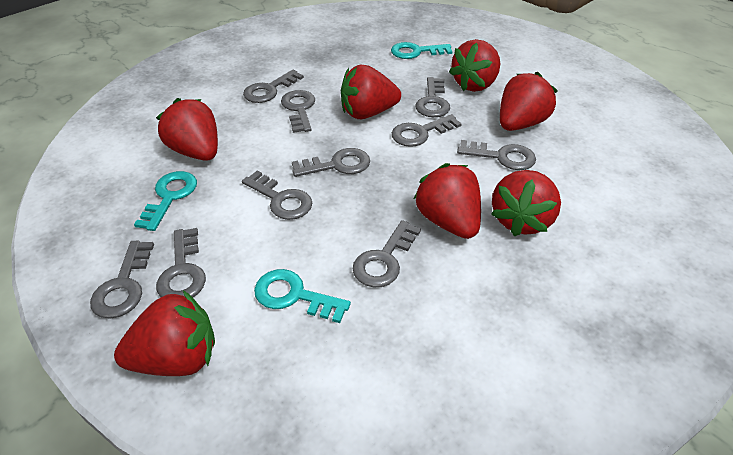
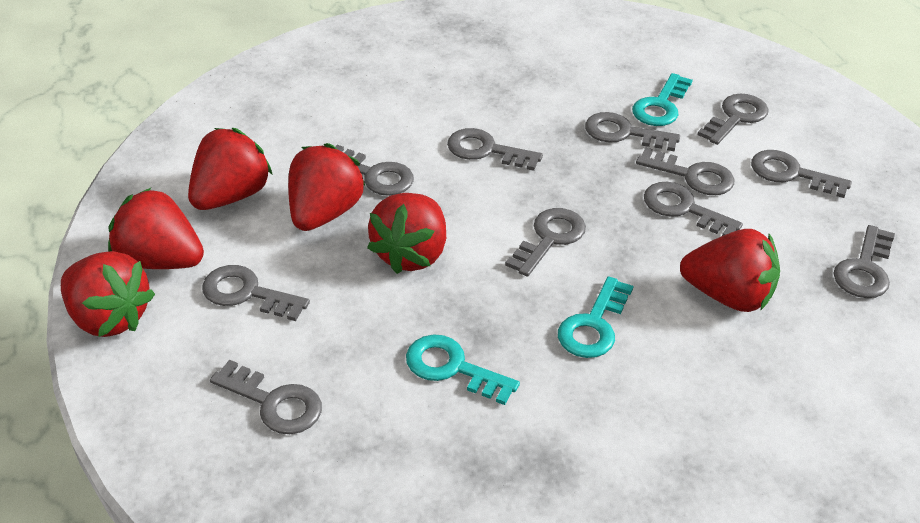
grey key: [90,241,154,318] [156,228,206,297] [242,171,312,220] [243,70,304,103] [281,90,315,133] [292,148,370,177] [353,220,421,287] [392,114,462,147] [416,77,450,117] [457,140,536,170] = 10 -> [202,265,310,321] [210,360,322,434] [335,145,414,196] [447,128,543,171] [505,208,586,277] [585,112,680,151] [636,147,735,195] [644,182,743,236] [697,94,769,145] [751,150,852,198] [834,225,895,298] = 11
red strawberry: [114,290,215,376] [156,98,218,161] [341,65,401,119] [414,163,481,239] [449,39,500,92] [491,170,561,236] [500,72,558,131] = 7 -> [61,251,155,337] [108,188,204,269] [188,128,273,210] [288,143,366,231] [367,193,446,274] [680,229,780,312] = 6

